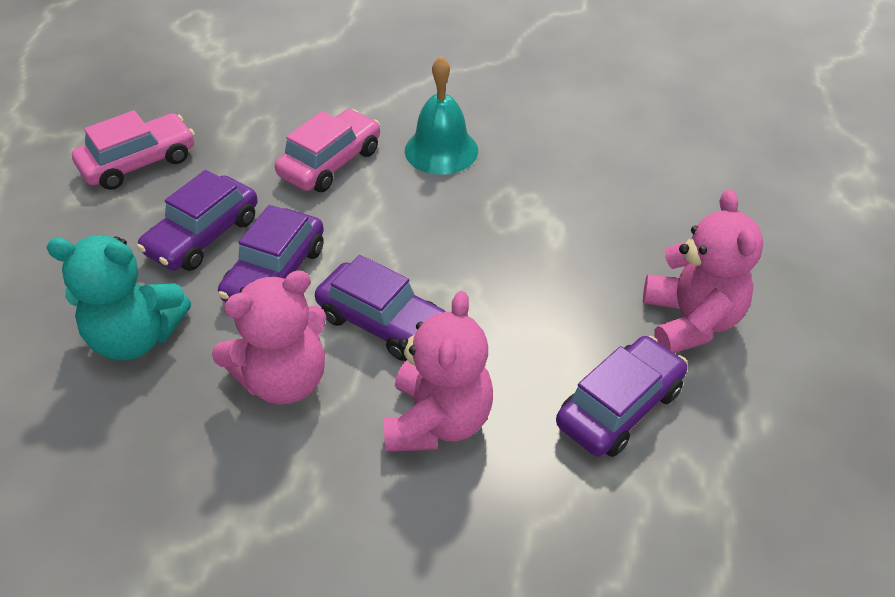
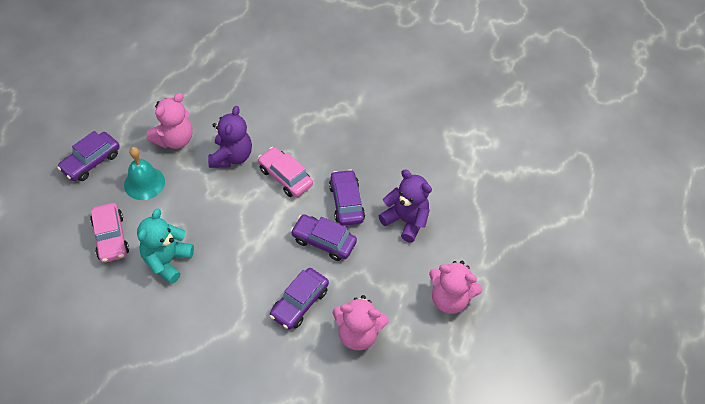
purple teddy bear: none = 0 -> [208,106,252,168] [379,170,432,242] = 2

